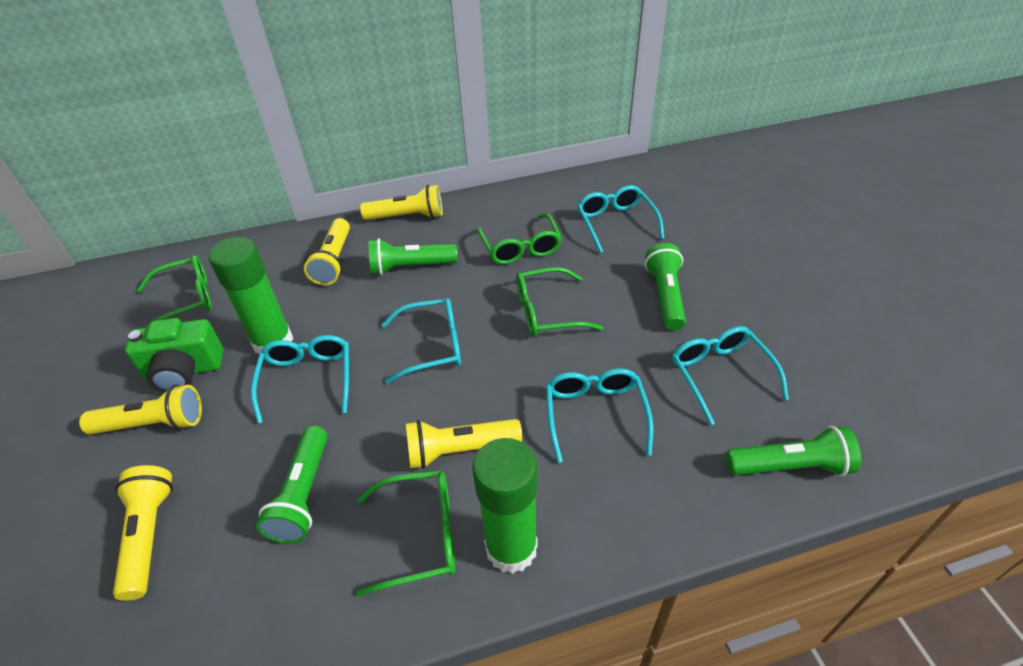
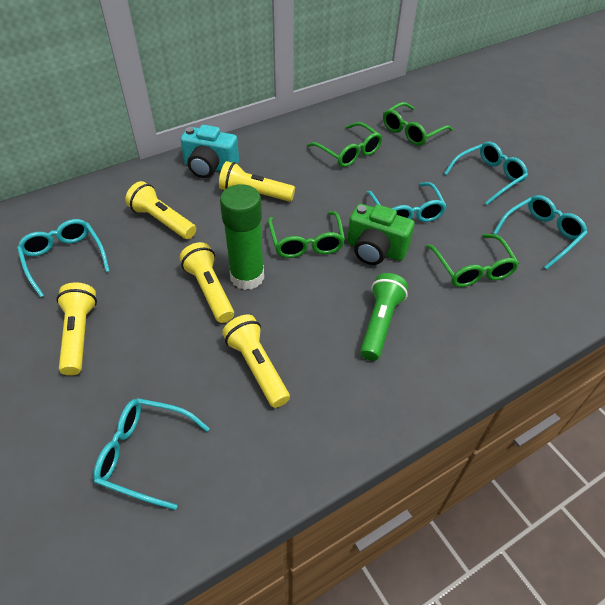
green flashlight: [256,426,328,544] [368,238,457,275] [645,243,686,330] [726,426,861,476] = 4 -> [360,273,408,361] = 1
green glue stick: [208,237,293,354] [472,438,538,574] = 2 -> [220,184,264,290] = 1
turquoise camera: none = 0 -> [181,125,239,178] = 1

